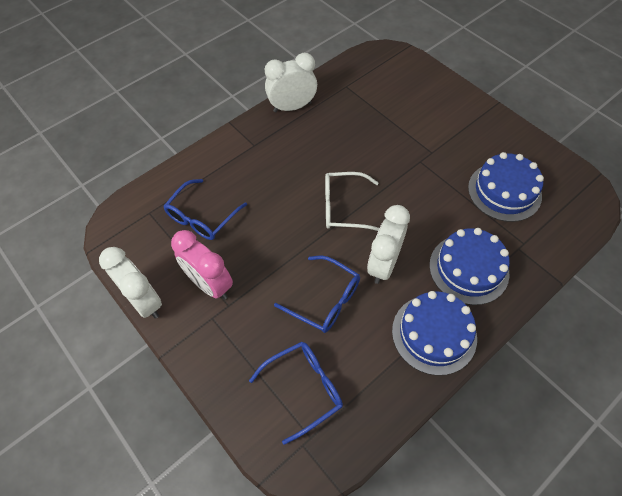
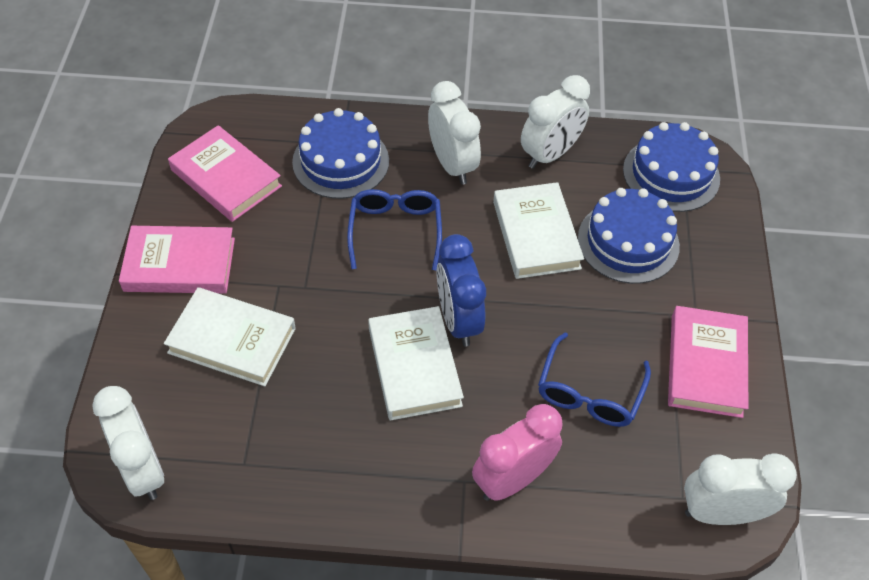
blue clock: none = 0 -> [437,234,486,347] = 1
blue glasses: [163,179,247,240] [249,342,343,445] [274,256,360,333] = 3 -> [347,189,442,271] [538,332,651,427] = 2
pink book: none = 0 -> [119,226,235,294] [168,125,282,222] [668,306,748,418] = 3
white book: none = 0 -> [164,287,296,387] [368,306,464,421] [493,182,584,279] = 3
white clock: [99,247,162,319] [265,53,317,112] [367,205,410,284] = 3 -> [92,386,164,500] [428,81,481,185] [521,75,590,169] [684,453,797,525] = 4
white glasses: [325,172,379,231] = 1 -> none = 0

